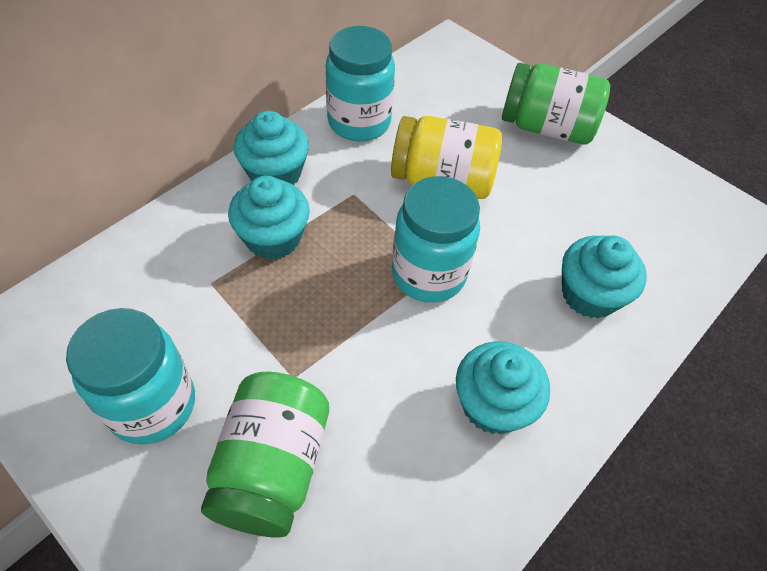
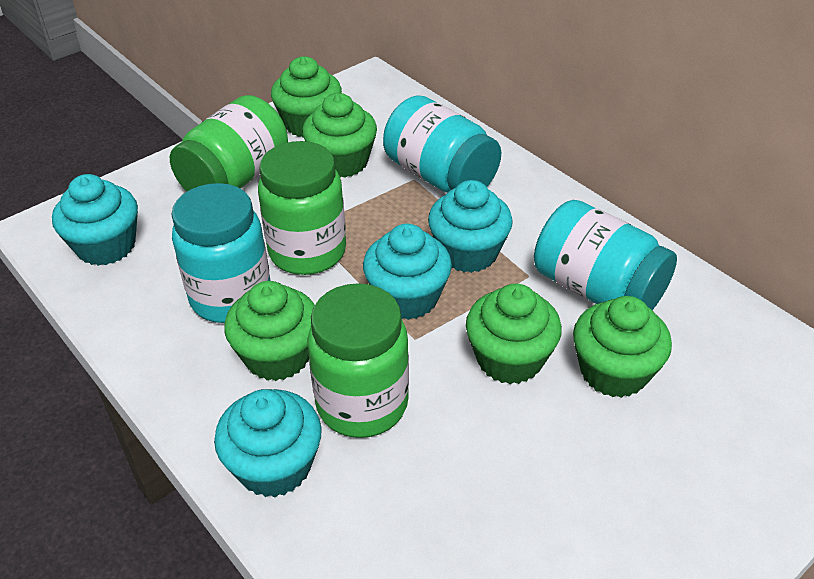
green cupcake: none = 0 -> [224,281,315,381] [271,56,342,138] [302,93,377,178] [466,284,562,384] [573,296,672,398] = 5
green jar: [201,372,329,537] [502,63,610,145] = 2 -> [170,95,288,191] [258,141,346,275] [308,283,409,438] = 3
yellow jar: [391,116,502,199] = 1 -> none = 0

